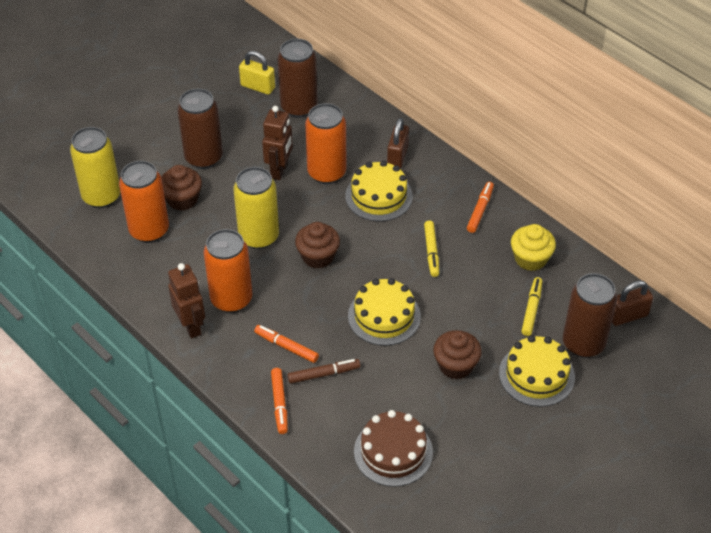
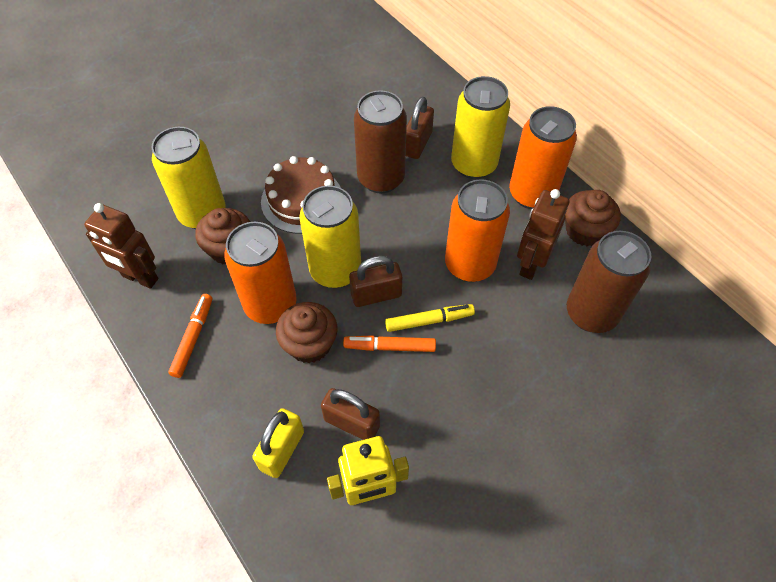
brown can: [177,88,223,169] [278,39,318,118] [563,273,617,358] = 3 -> [354,90,407,193] [567,231,651,333] = 2
brown marker: [288,359,361,384] = 1 -> none = 0
brown padlock: [387,118,409,168] [612,280,653,326] = 2 -> [321,388,380,440] [349,256,402,307] [406,97,434,159] = 3
orange marker: [254,325,319,363] [271,368,288,434] [467,182,494,233] = 3 -> [168,294,212,378] [343,335,436,352] = 2
yellow cake: [345,160,413,221] [348,278,421,346] [499,335,575,407] = 3 -> none = 0
yellow can: [70,127,121,208] [234,167,279,249] = 2 -> [152,127,225,229] [299,185,361,288] [451,76,510,179] = 3
yellow cupcake: [511,224,556,271] = 1 -> none = 0
yellow marker: [424,220,439,277] [522,277,542,336] = 2 -> [385,304,475,332] = 1
yellow robot: none = 0 -> [327,436,409,505] = 1

